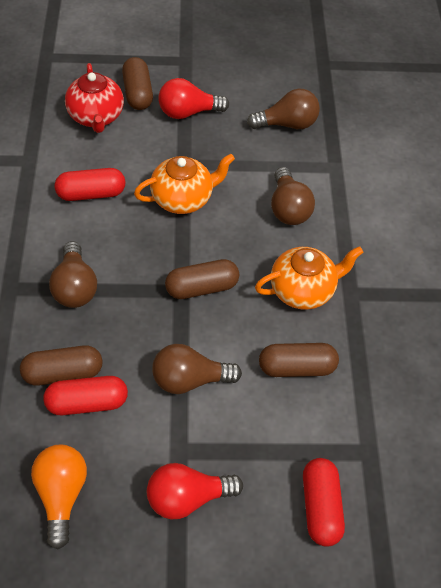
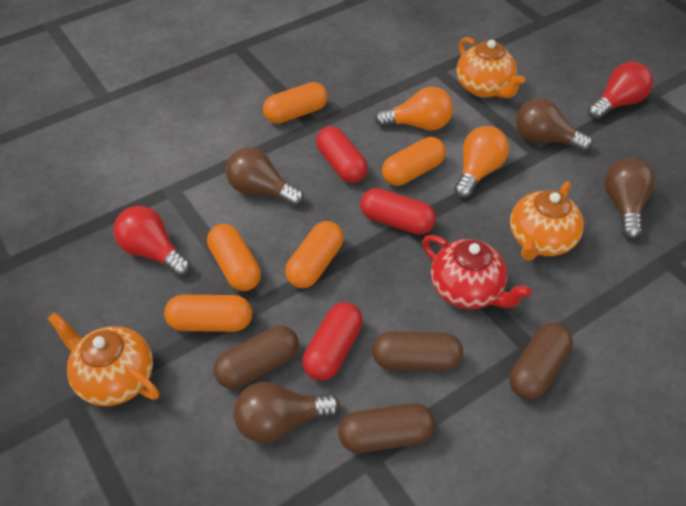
orange capsule: none = 0 -> [164,295,252,332] [207,224,261,291] [263,82,328,124] [285,221,344,288] [382,137,446,186] = 5
orange light bulb: [31,445,87,549] = 1 -> [375,87,453,130] [454,126,509,198] = 2
orange teapot: [134,154,235,214] [255,246,364,310] = 2 -> [47,312,159,406] [457,37,525,98] [510,181,584,260] = 3

